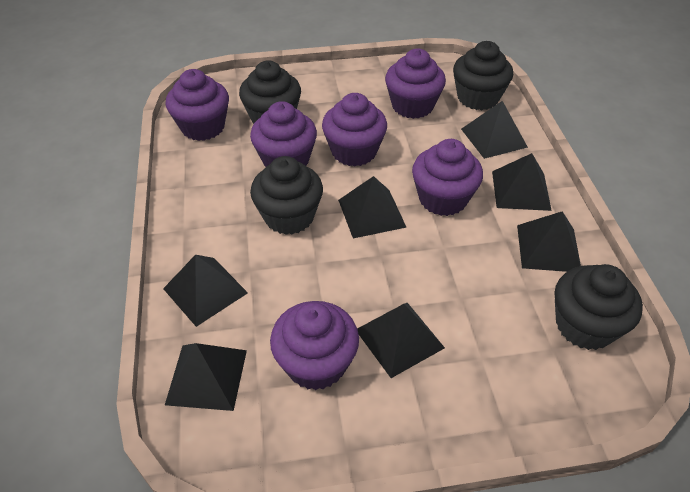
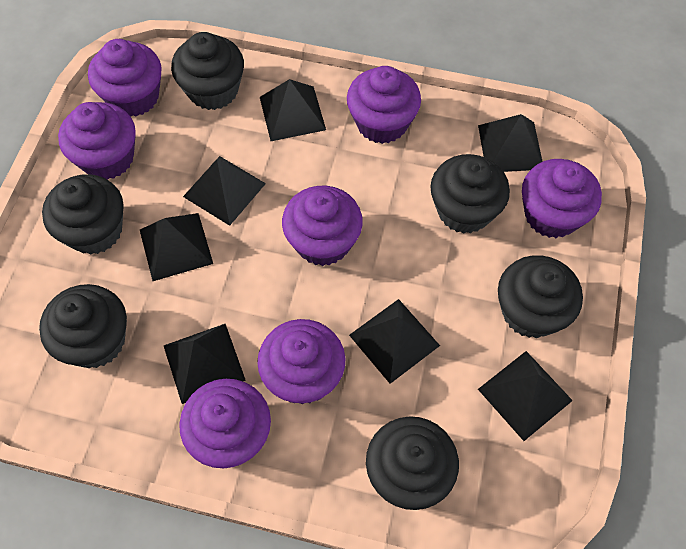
black cupcake: [239,60,301,124] [250,156,323,235] [453,41,513,110] [555,264,643,350] = 4 -> [39,284,127,368] [42,174,124,255] [171,32,244,110] [366,416,459,510] [430,154,510,234] [498,255,583,338] = 6
purple cupcake: [165,69,229,141] [250,101,317,167] [270,301,359,390] [322,93,387,166] [385,48,446,119] [412,139,483,216] = 6 -> [58,102,136,180] [88,39,162,117] [179,379,271,468] [257,319,345,404] [282,186,363,266] [347,66,421,144] [522,159,602,238] = 7

